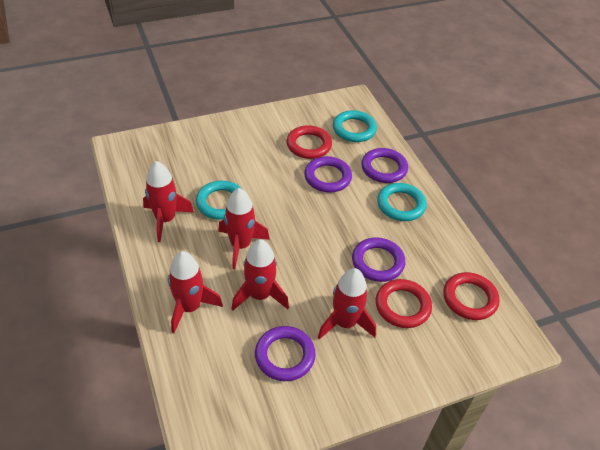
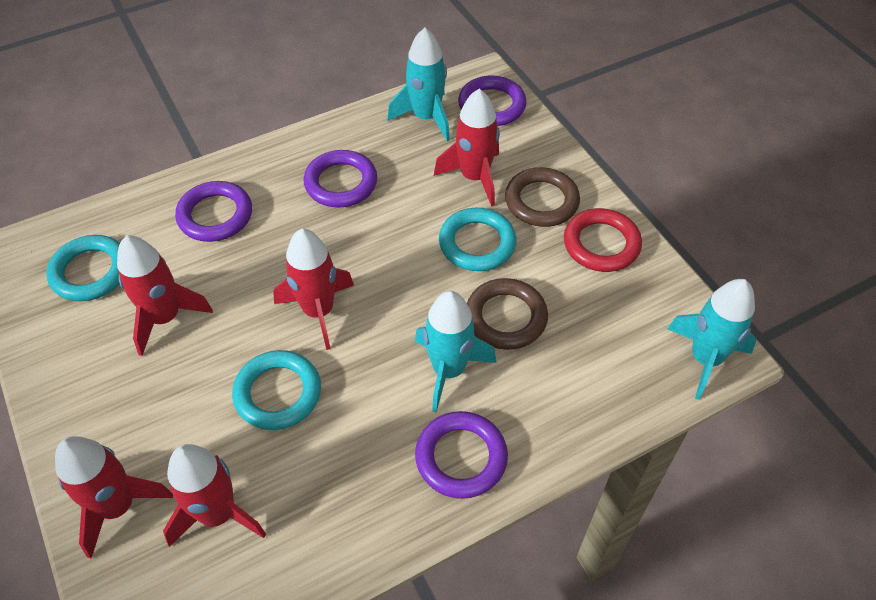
brown ring: none = 0 -> [467,278,548,350] [505,167,580,227] = 2
red ring: [286,125,332,159] [376,279,432,328] [444,272,500,320] = 3 -> [564,208,642,272] = 1
turquoise rocket: none = 0 -> [387,28,450,141] [415,291,497,413] [667,279,757,400] = 3

